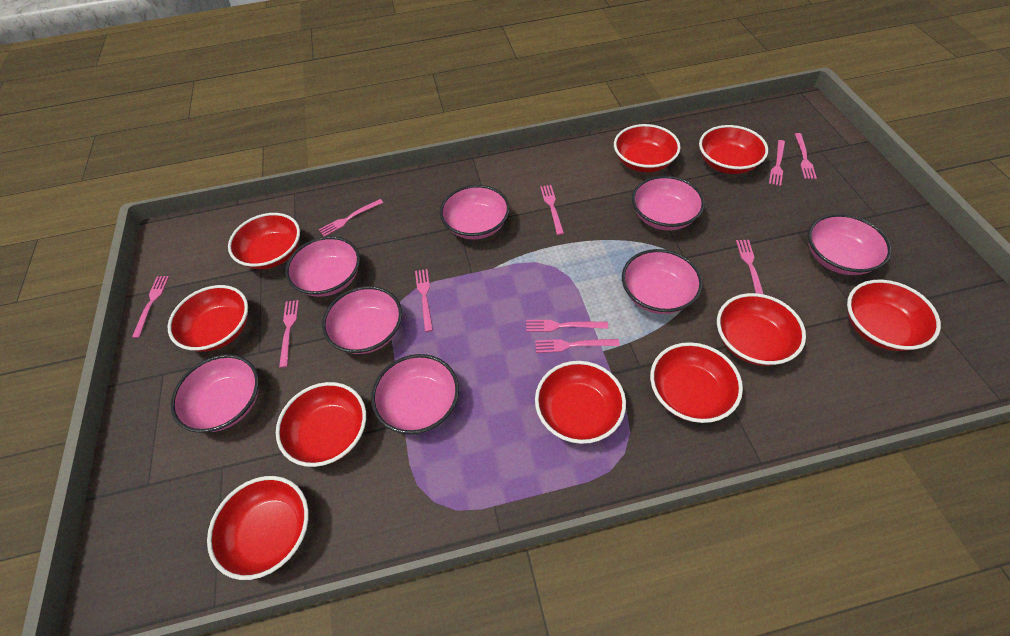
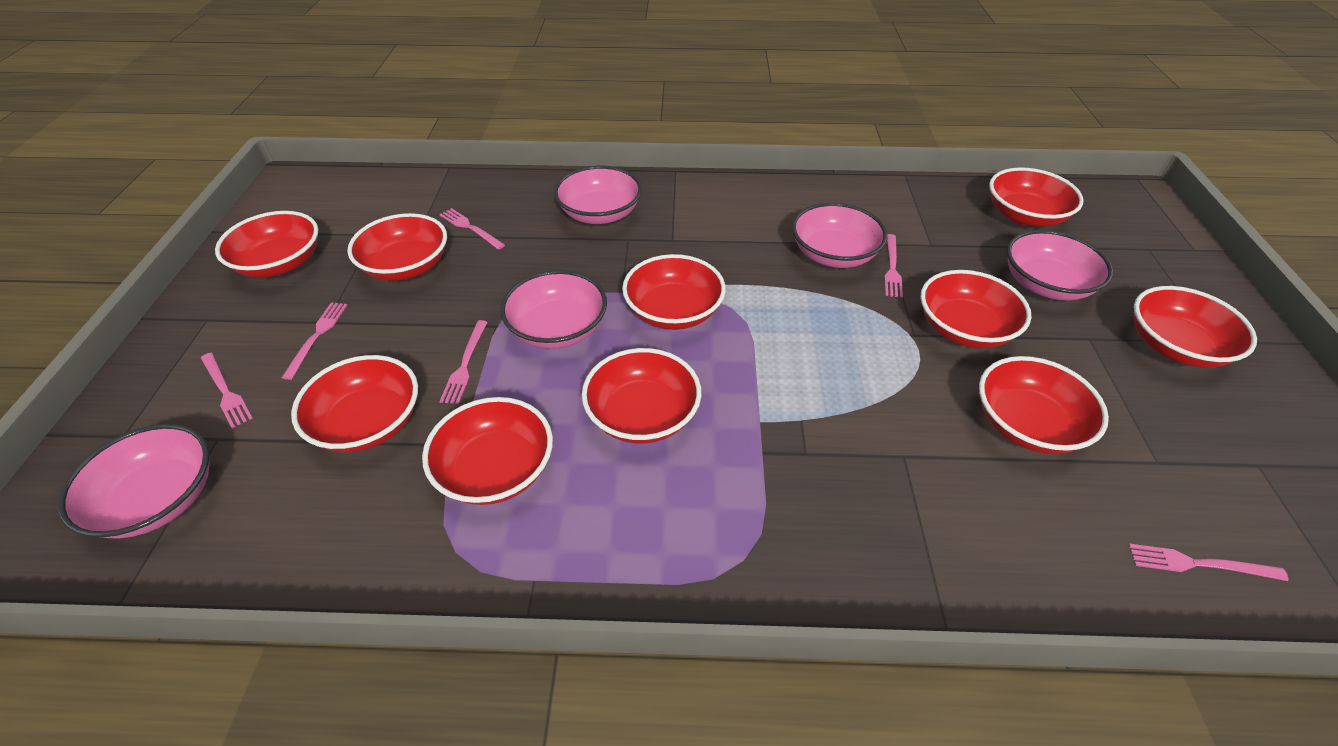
pink bowl: [170,354,259,433] [285,236,360,297] [322,286,402,354] [371,354,459,434] [440,185,510,239] [622,249,703,314] [632,176,705,230] [808,214,892,275] = 8 -> [58,424,210,539] [500,270,607,349] [554,166,642,224] [792,203,887,268] [1007,230,1113,301] = 5
pink fork: [132,276,169,338] [279,300,299,368] [319,199,383,237] [415,269,433,332] [526,320,608,332] [535,339,620,353] [540,185,564,235] [736,240,764,294] [769,140,785,186] [795,133,817,179] = 10 -> [201,353,253,428] [282,302,348,380] [439,208,505,250] [439,320,488,404] [884,234,903,298] [1128,544,1289,581] = 6

